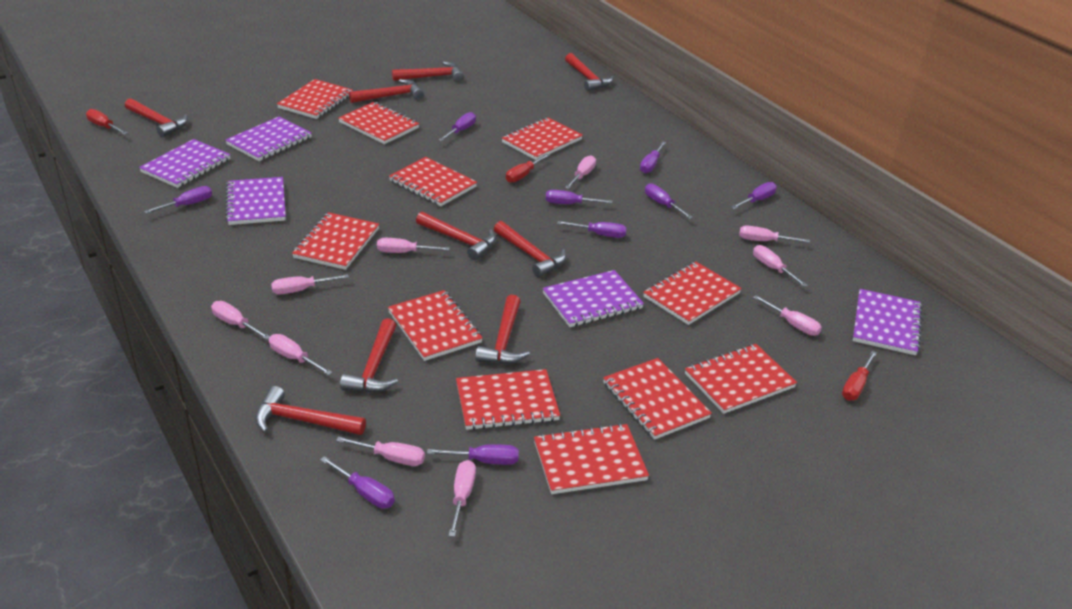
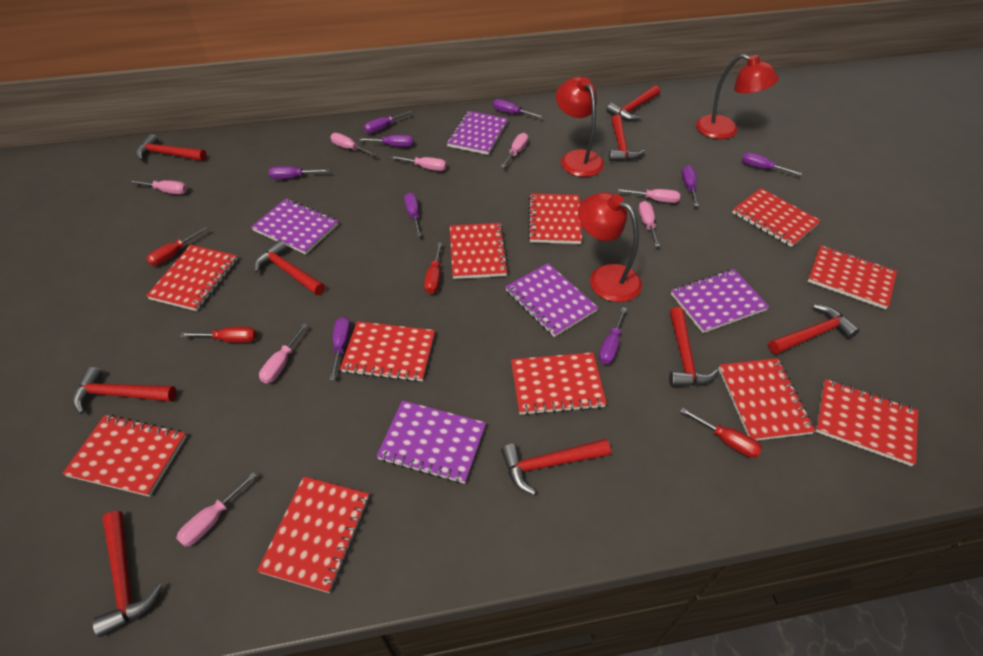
pink screwdriver: [211,301,270,340] [269,334,333,375] [271,274,349,294] [336,436,425,466] [377,238,450,253] [448,460,476,537] [565,155,596,189] [739,226,810,243] [753,245,808,287] [753,295,822,336] = 10 -> [129,180,187,194] [176,472,257,547] [259,323,308,383] [330,133,376,156] [391,156,447,171] [501,133,528,167] [618,189,680,203] [638,201,660,247] = 8
red lamp: none = 0 -> [556,77,604,177] [578,192,642,302] [696,54,779,139] = 3
red screwdriver: [86,109,128,135] [506,154,550,183] [842,351,877,401] = 3 -> [146,226,208,266] [180,326,256,343] [424,243,442,294] [680,408,762,458] = 4

